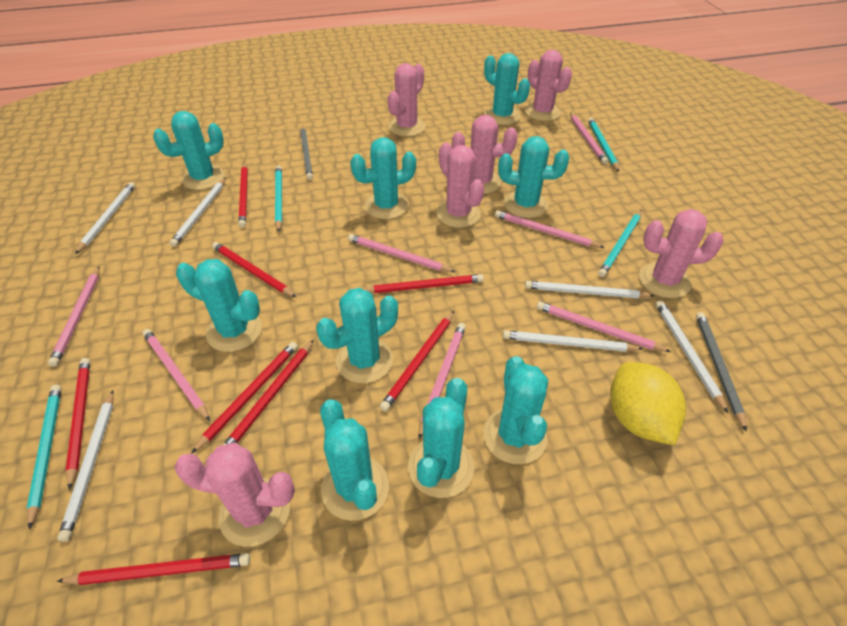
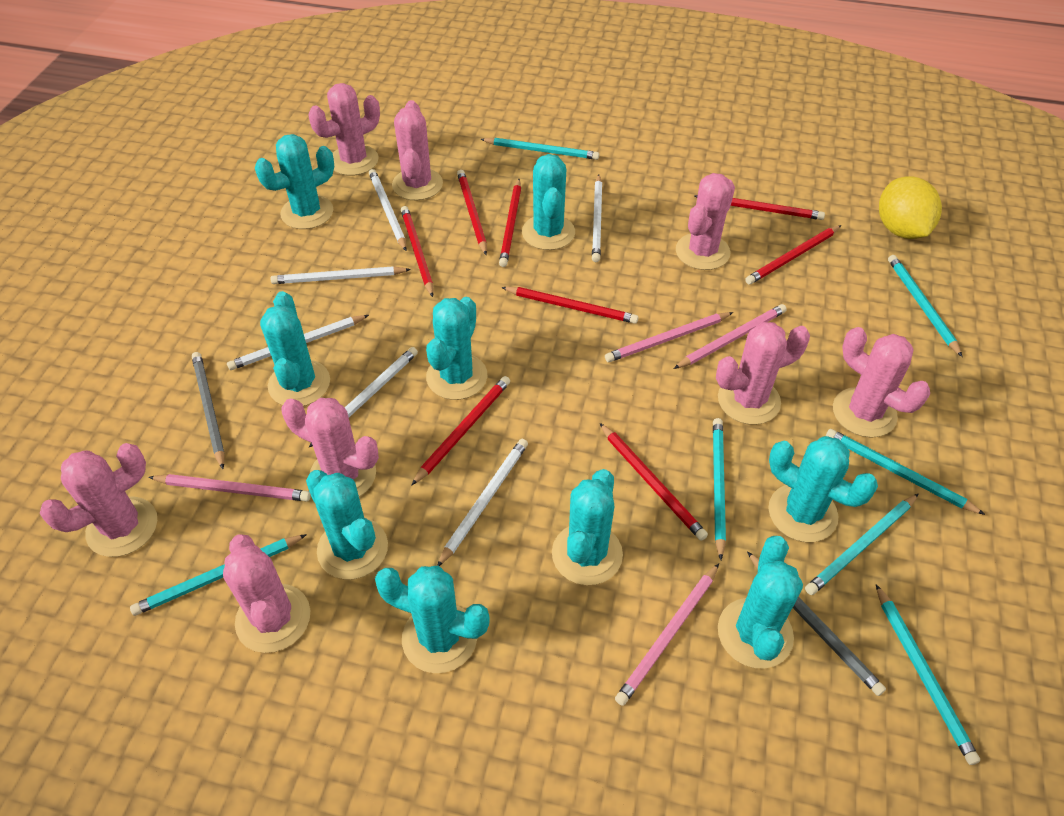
pink cactus: [175,442,295,547] [387,63,426,136] [436,143,484,228] [452,115,518,194] [525,50,572,121] [639,209,724,298] = 6 -> [40,443,157,557] [223,534,310,653] [281,398,379,497] [308,83,380,176] [392,100,443,201] [676,173,735,270] [716,322,810,425] [833,327,930,438] = 8
pink pencil: [48,267,100,367] [143,329,210,421] [348,234,455,272] [418,323,466,440] [495,210,605,248] [537,302,671,352] [570,112,608,164] = 7 -> [149,474,311,501] [605,312,733,362] [615,563,719,706] [673,304,787,369] = 4
turquoise pencil: [27,385,62,530] [275,166,282,232] [588,118,619,171] [598,210,642,277] = 4 -> [130,534,307,616] [480,137,599,160] [713,418,726,560] [805,494,918,595] [826,429,985,515] [876,584,980,765] [888,255,962,357] = 7

